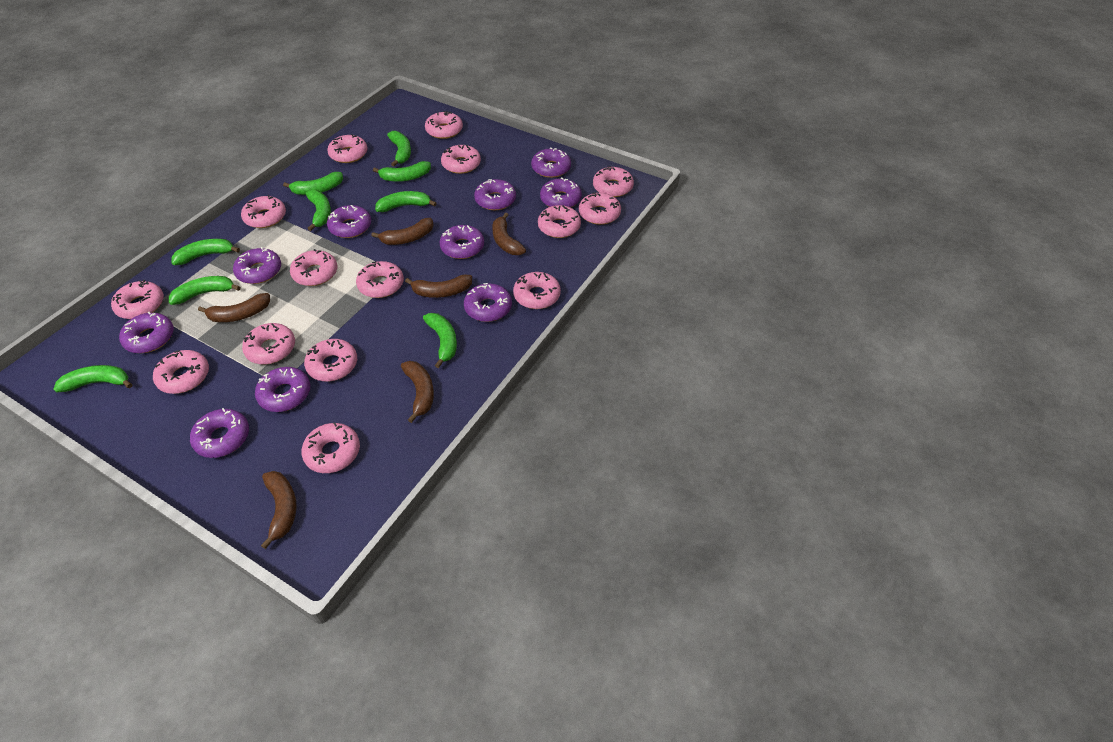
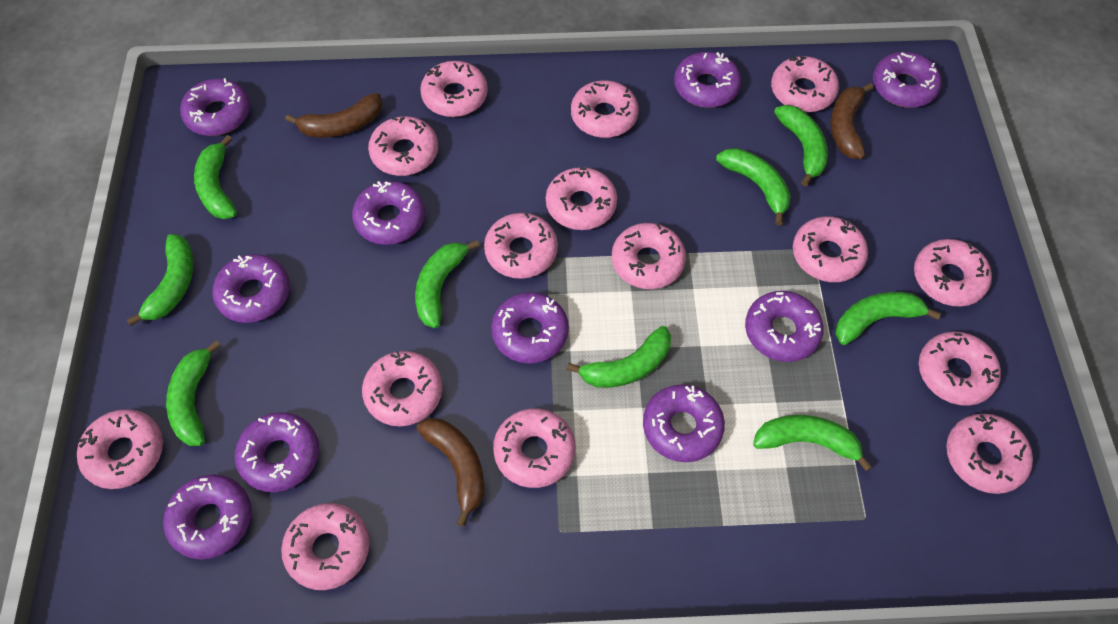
brown banana: [198,293,270,322] [261,471,297,549] [371,218,434,245] [401,361,434,423] [405,275,472,298] [492,212,526,255] = 6 -> [285,93,382,138] [417,418,484,527] [830,83,873,159] = 3

